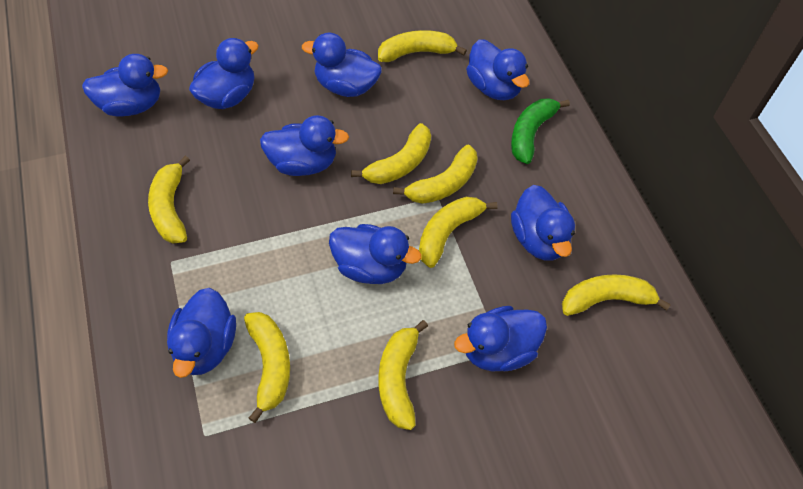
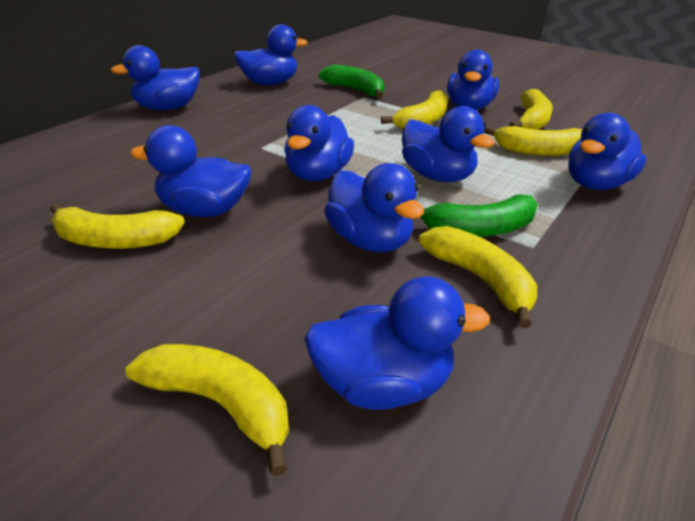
green banana: [511,98,570,164] = 1 -> [319,65,384,98] [420,194,538,237] = 2
yellow banana: [148,156,190,244] [244,312,290,423] [351,123,431,184] [378,30,467,62] [379,320,428,430] [393,145,478,204] [419,197,498,268] [562,274,671,316] = 8 -> [50,203,185,249] [126,344,289,476] [381,90,448,129] [419,226,537,328] [484,126,582,156] [509,89,553,130] = 6

